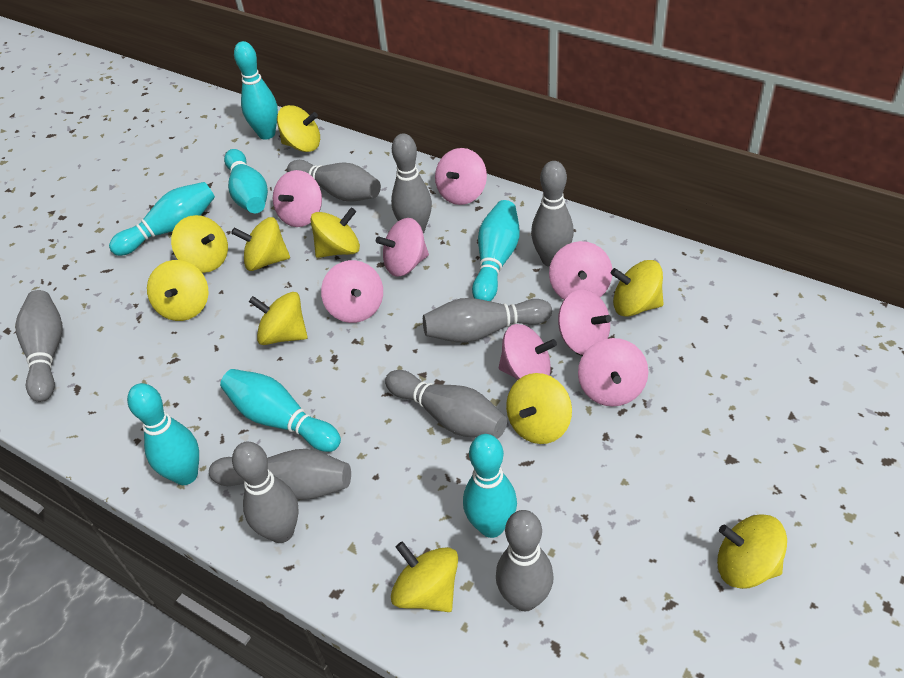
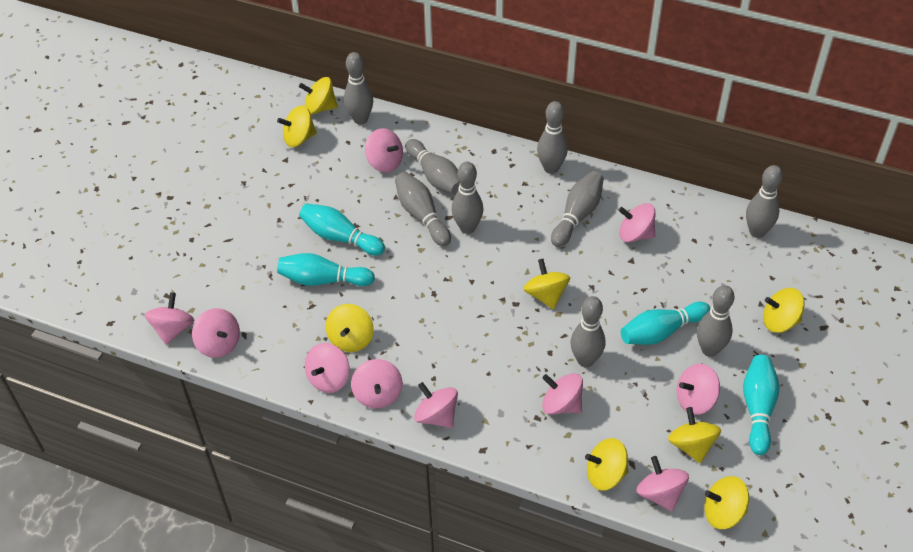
pink spinning top: [273,170,322,227] [321,260,383,323] [376,218,429,277] [435,148,487,205] [499,324,557,380] [549,241,612,300] [558,289,611,355] [578,338,648,407] = 8 -> [145,292,195,345] [192,308,240,358] [305,343,350,393] [351,359,402,408] [365,128,403,172] [414,382,458,428] [542,373,583,415] [619,203,656,243] [636,456,689,511] [677,363,720,415] = 10
turquoise bowling pin: [109,182,215,256] [127,383,199,485] [220,369,341,452] [224,149,268,213] [234,41,278,140] [463,434,517,538] [472,200,520,301] = 7 -> [277,253,375,286] [299,203,385,256] [621,302,710,345] [743,355,780,455] = 4
yellow spinning top: [147,260,208,321] [171,215,228,273] [231,217,290,271] [249,292,308,345] [277,105,320,152] [310,208,360,258] [391,541,458,612] [506,373,572,444] [611,260,664,317] [717,514,787,589] = 10 -> [277,106,317,147] [299,77,338,115] [326,304,374,352] [523,259,570,309] [585,438,629,491] [668,407,721,463] [704,476,749,529] [763,288,805,333] = 8

